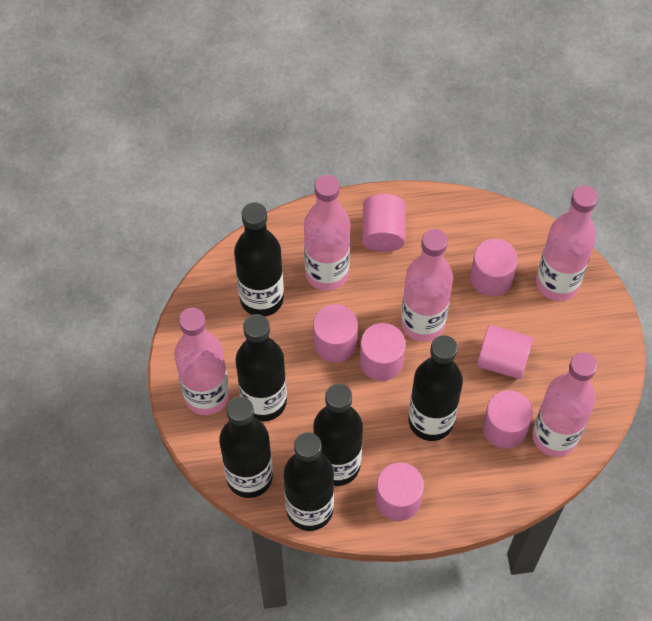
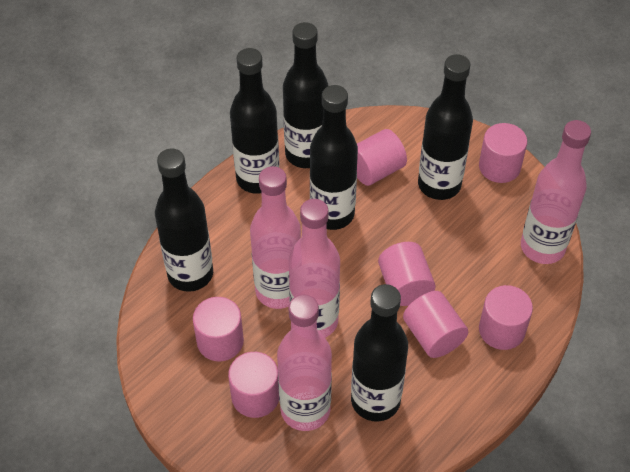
pink bottle: [174,308,229,415] [304,175,350,291] [401,229,453,342] [532,352,597,457] [536,185,598,301] = 5 -> [250,166,301,309] [277,294,332,431] [289,199,340,338] [521,120,591,264] = 4

